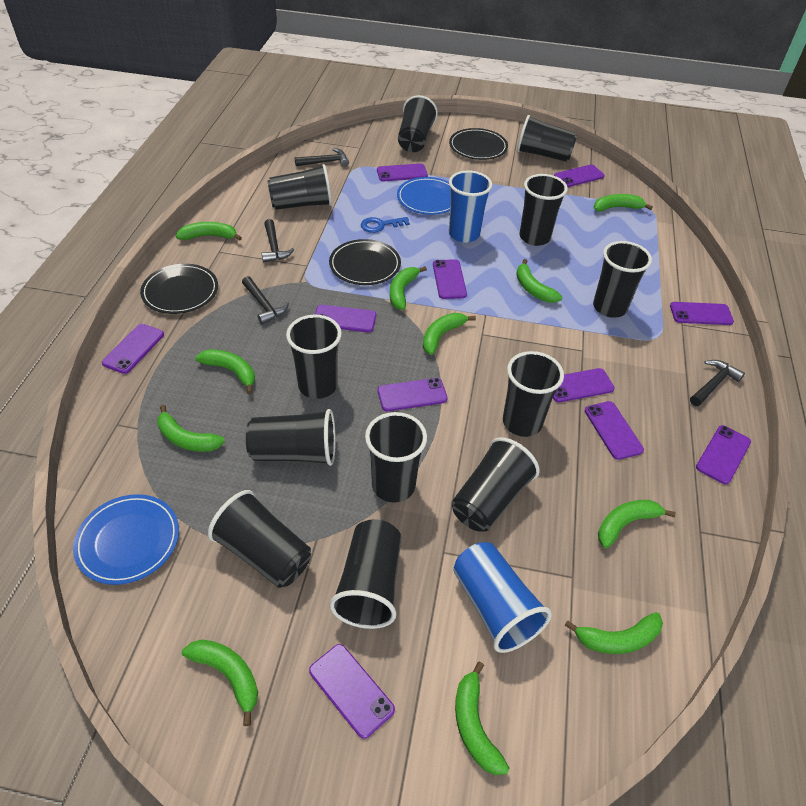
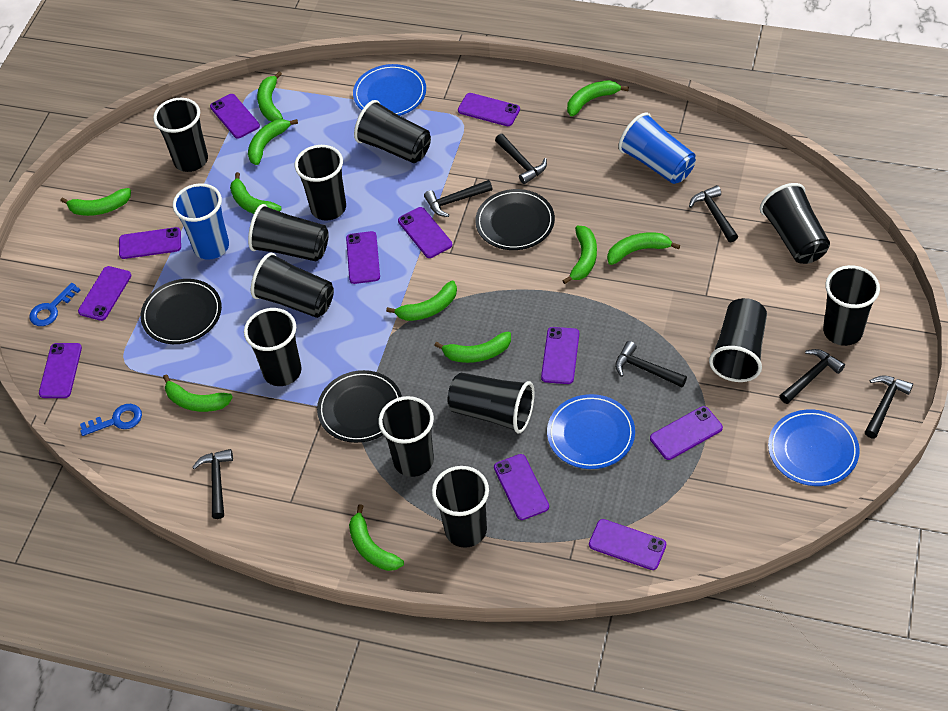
black hammer: [242,276,289,324] [262,219,294,262] [295,148,349,167] [690,360,745,406] = 4 -> [192,449,233,519] [424,180,492,217] [495,134,547,184] [615,341,687,387] [689,185,738,242] [780,349,845,404] [865,376,913,438] = 7
blue key: [361,217,410,233] = 1 -> [29,283,80,326] [80,404,142,436] = 2
blue plate: [73,494,179,585] [397,177,451,215] = 2 -> [353,64,426,116] [547,394,635,469] [768,409,860,486] = 3

